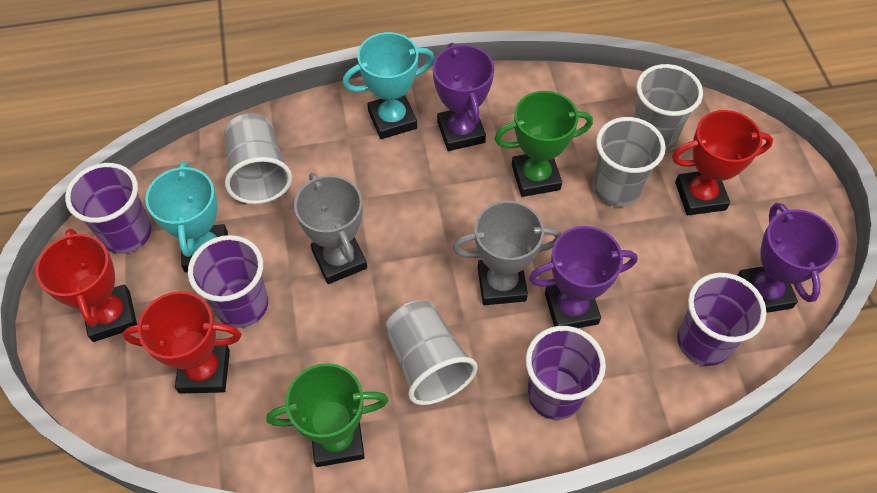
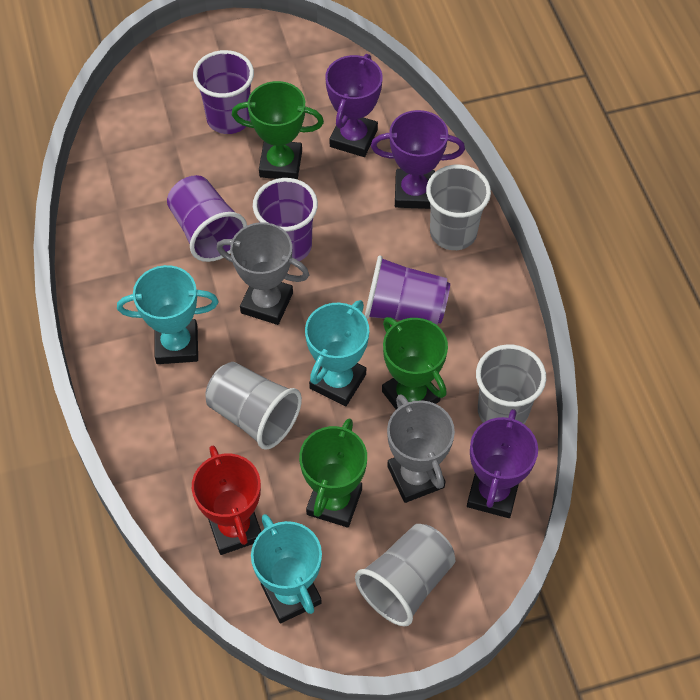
green trophy: [266,363,388,467] [494,91,593,197] = 2 -> [232,81,324,179] [299,418,367,528] [382,317,448,409] = 3
red trophy: [36,228,137,342] [122,291,241,394] [672,110,773,215] = 3 -> [192,446,261,555] = 1
turquoise trophy: [145,162,228,273] [343,32,435,139] = 2 -> [117,265,218,364] [251,514,322,623] [305,300,369,406] = 3

